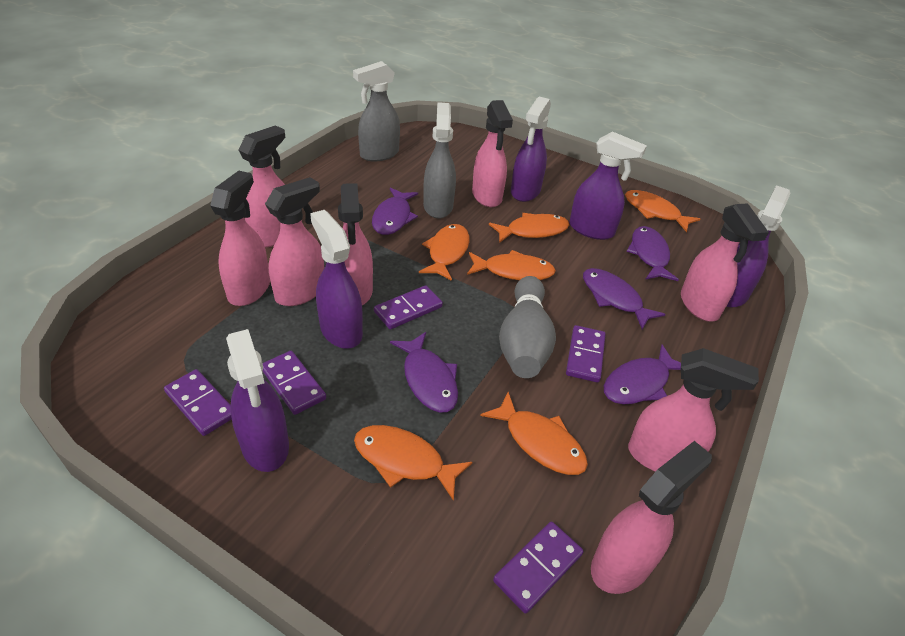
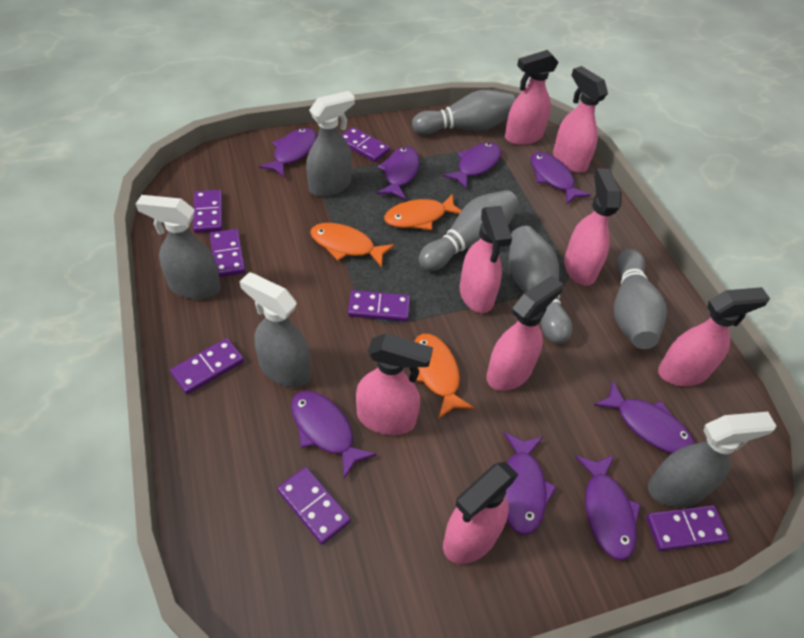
grey bowling pin: [499,276,556,378] = 1 -> [412,90,515,135] [419,190,519,271] [509,226,572,344] [614,249,667,349] = 4
grey spray bottle: [353,61,400,162] [423,102,456,218] = 2 -> [136,195,221,299] [239,272,311,387] [306,91,355,197] [648,412,776,507] = 4
orange fish: [354,425,472,501] [419,224,470,281] [467,250,556,280] [480,392,588,475] [489,213,569,243] [625,190,700,232] = 6 -> [310,223,395,268] [384,194,461,230] [414,334,474,419] = 3
purple domino: [164,369,232,436] [263,351,326,415] [374,285,443,330] [493,522,583,614] [566,325,606,383] = 5 -> [170,338,244,394] [193,190,222,233] [210,229,245,277] [277,467,351,545] [342,127,390,162] [348,290,410,322] [646,505,729,551] = 7
purple fish: [372,187,418,235] [390,332,458,413] [583,268,666,329] [604,345,681,404] [626,226,679,281] = 5 -> [259,128,317,177] [291,391,376,479] [377,147,420,200] [443,143,501,190] [503,432,557,535] [530,152,591,204] [575,455,641,560] [594,381,695,453] = 8
purple spray bottle: [226,329,289,472] [310,210,363,349] [511,97,551,202] [569,131,647,240] [726,185,790,307] = 5 -> none = 0

